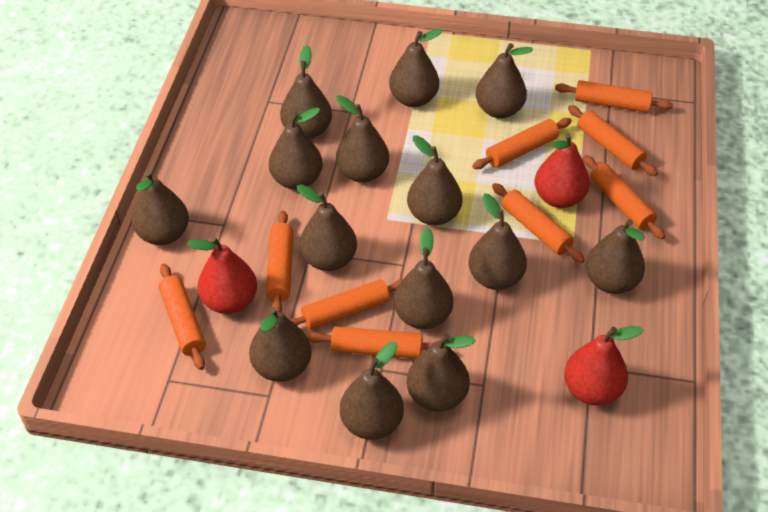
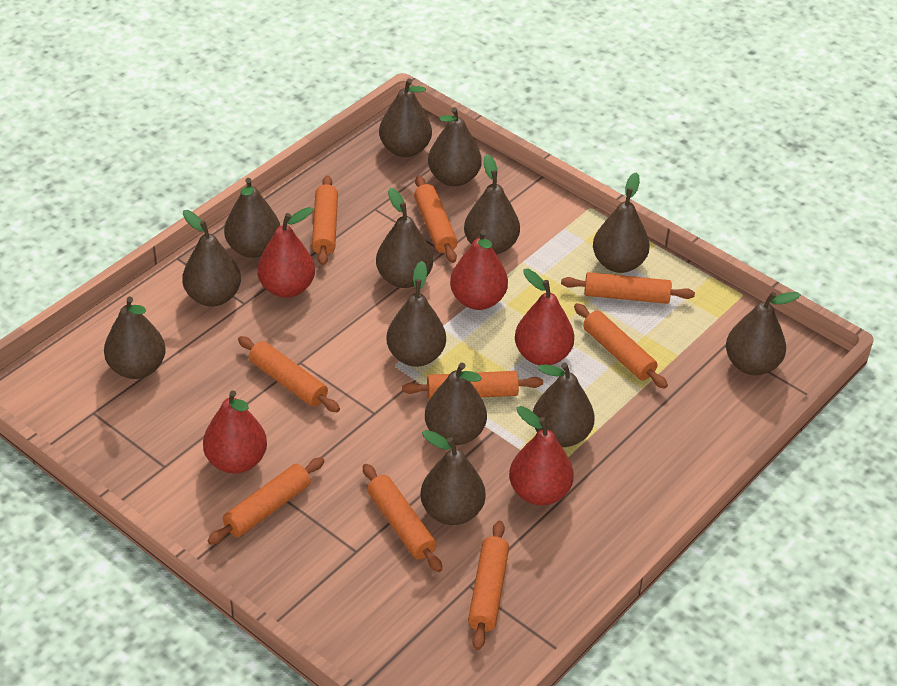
brown pear: [131,171,189,245] [249,307,311,382] [269,108,323,190] [280,45,332,139] [297,184,357,271] [336,95,389,183] [340,342,404,440] [389,29,443,107] [394,227,453,329] [406,334,476,412] [407,135,463,226] [469,193,527,290] [476,43,533,118] [586,219,645,294] = 14 -> [104,296,166,379] [182,210,241,307] [224,178,280,258] [376,188,433,288] [379,78,432,157] [386,261,446,367] [421,430,485,525] [425,363,487,445] [428,107,482,186] [464,154,520,255] [533,363,595,447] [593,172,650,273] [726,292,801,375] = 13
red pear: [187,237,257,314] [535,133,590,208] [564,326,643,406] = 3 -> [203,390,267,473] [257,207,315,298] [450,230,508,310] [509,406,574,505] [515,269,574,365] = 5

